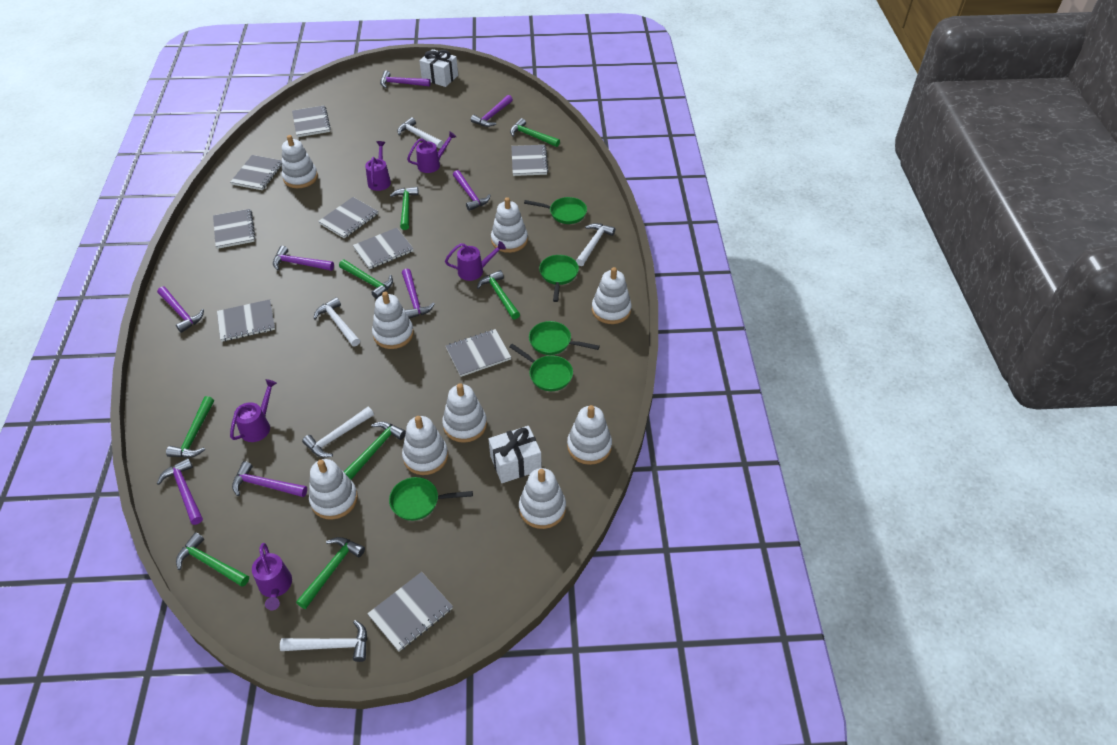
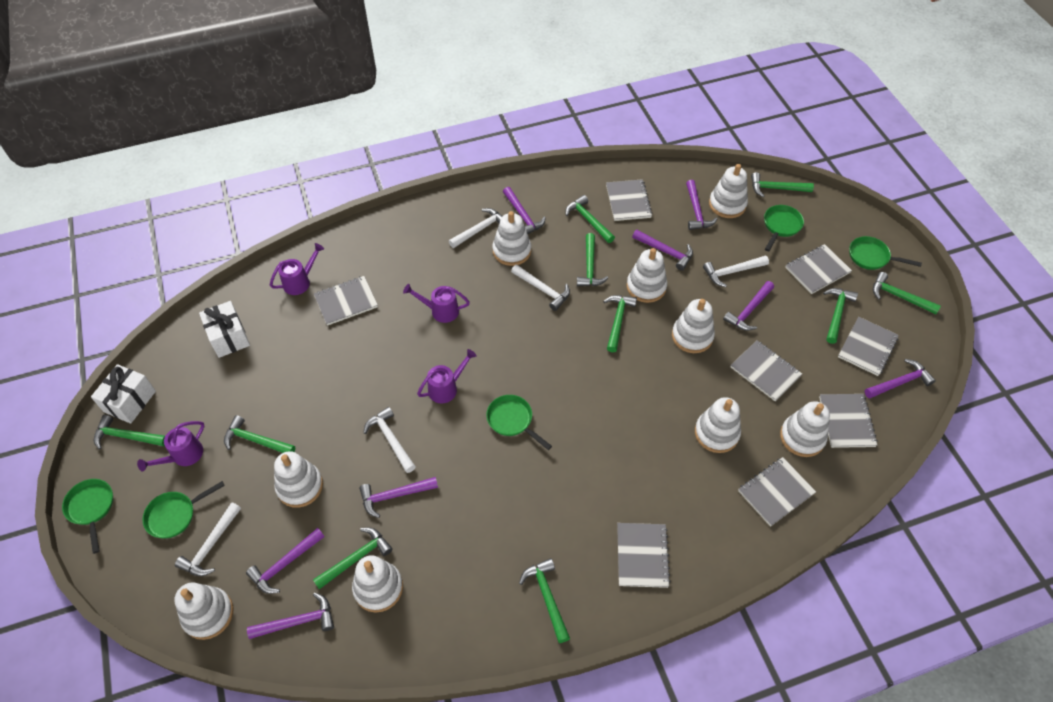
green hammer: [166,396,214,458] [176,532,249,587] [296,537,365,609] [339,260,393,299] [344,421,406,480] [390,187,419,230] [477,270,520,320] [510,118,560,147] = 8 -> [94,415,165,449] [224,415,295,453] [313,528,393,589] [519,558,570,643] [565,195,615,243] [577,233,608,286] [603,295,637,352] [751,172,814,197] [823,288,858,344] [873,272,941,314] = 10
grey notebook: [213,209,255,249] [217,299,275,342] [230,155,282,190] [292,105,331,137] [318,197,378,238] [353,228,414,269] [367,572,453,652] [446,329,511,377] [511,145,548,176] = 9 -> [314,276,378,326] [606,179,652,221] [617,523,671,588] [731,340,802,401] [738,457,816,527] [785,244,852,294] [819,394,878,448] [838,317,899,376] = 8
purple watering can: [230,379,277,442] [252,543,292,610] [365,141,391,191] [407,131,456,173] [445,241,506,281] = 5 -> [137,421,205,471] [270,243,324,295] [403,284,470,323] [417,349,477,404] = 4

